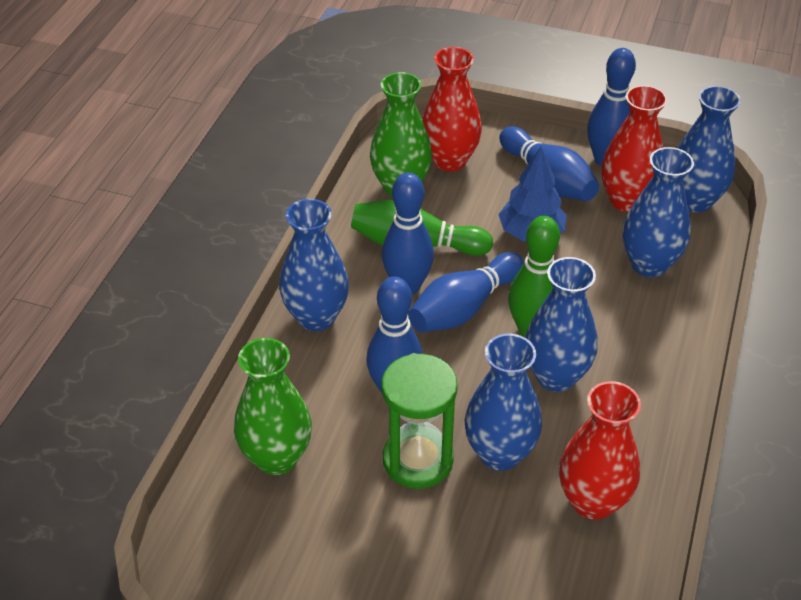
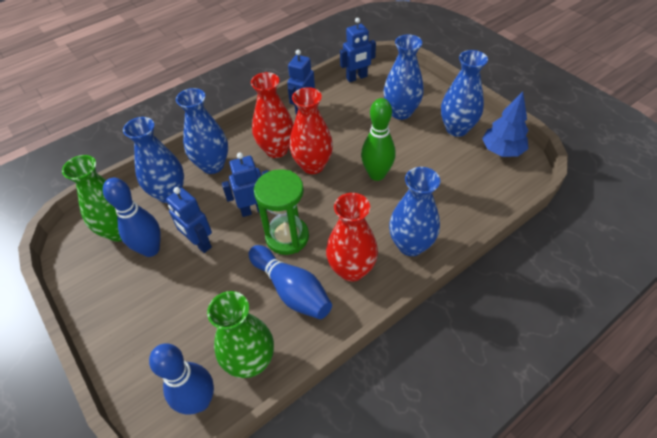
blue bowling pin: [367,277,423,393] [382,172,434,295] [408,252,524,332] [499,126,599,201] [587,48,636,166] = 5 -> [103,178,161,257] [149,343,214,415] [249,245,332,319] = 3
blue robot: none = 0 -> [166,187,212,253] [222,152,269,217] [287,49,315,115] [340,18,376,82] = 4
green bowling pin: [351,200,493,256] [508,216,560,337] = 2 -> [361,98,396,181] = 1

